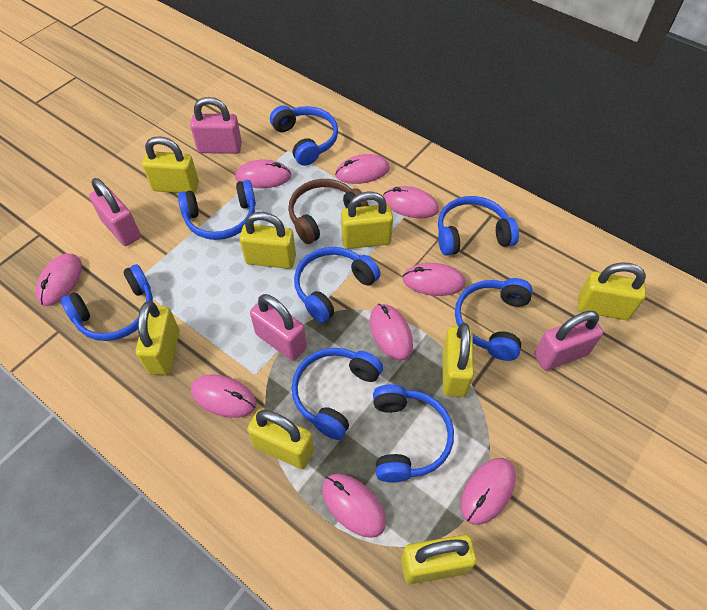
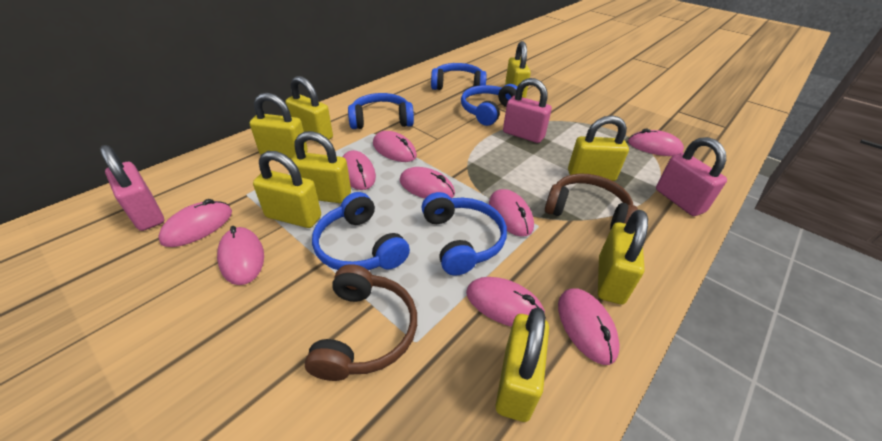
blue headphones: [61,264,153,341] [178,180,256,240] [270,106,338,166] [291,348,383,440] [294,247,381,323] [373,384,454,483] [438,196,519,256] [455,278,533,361] = 8 -> [312,192,410,270] [348,93,414,129] [422,192,507,276] [431,63,487,90] [461,84,517,126] = 5
brown headphones: [288,179,369,244] = 1 -> [305,264,417,381] [545,173,638,230] = 2
pink padlock: [89,178,141,246] [190,97,242,154] [250,294,307,361] [534,311,603,371] = 4 -> [100,145,164,231] [503,78,552,143] [656,137,727,216] = 3

